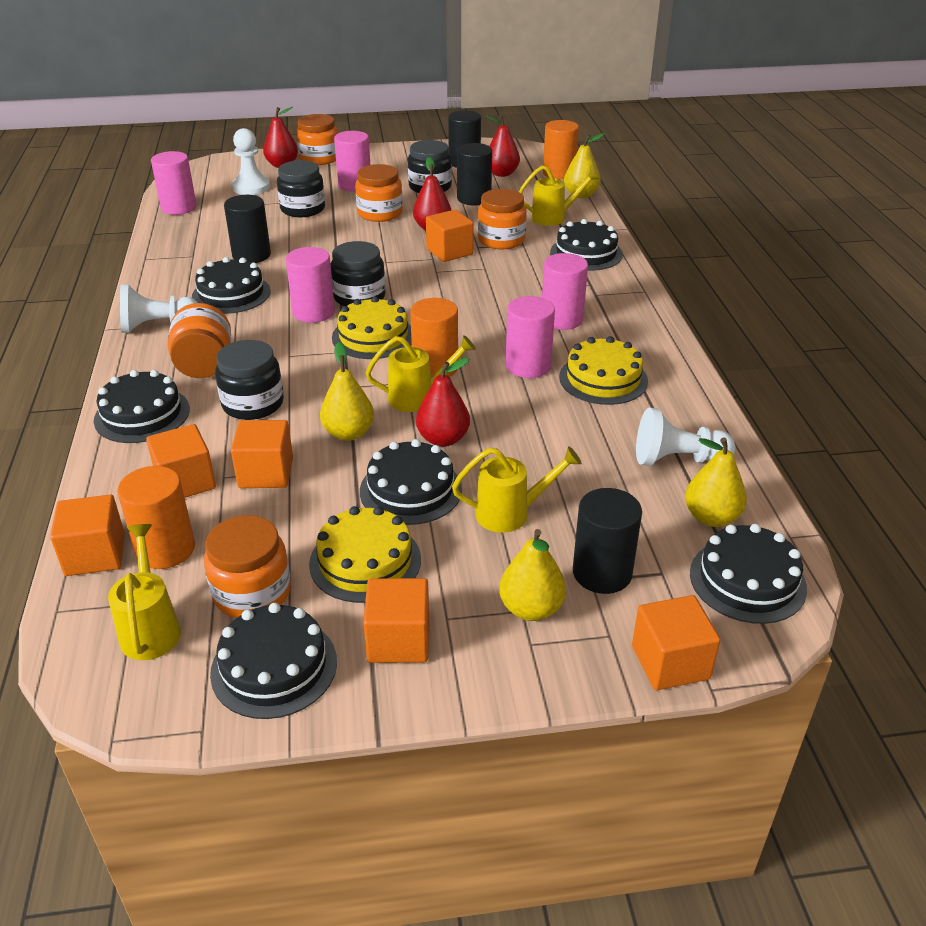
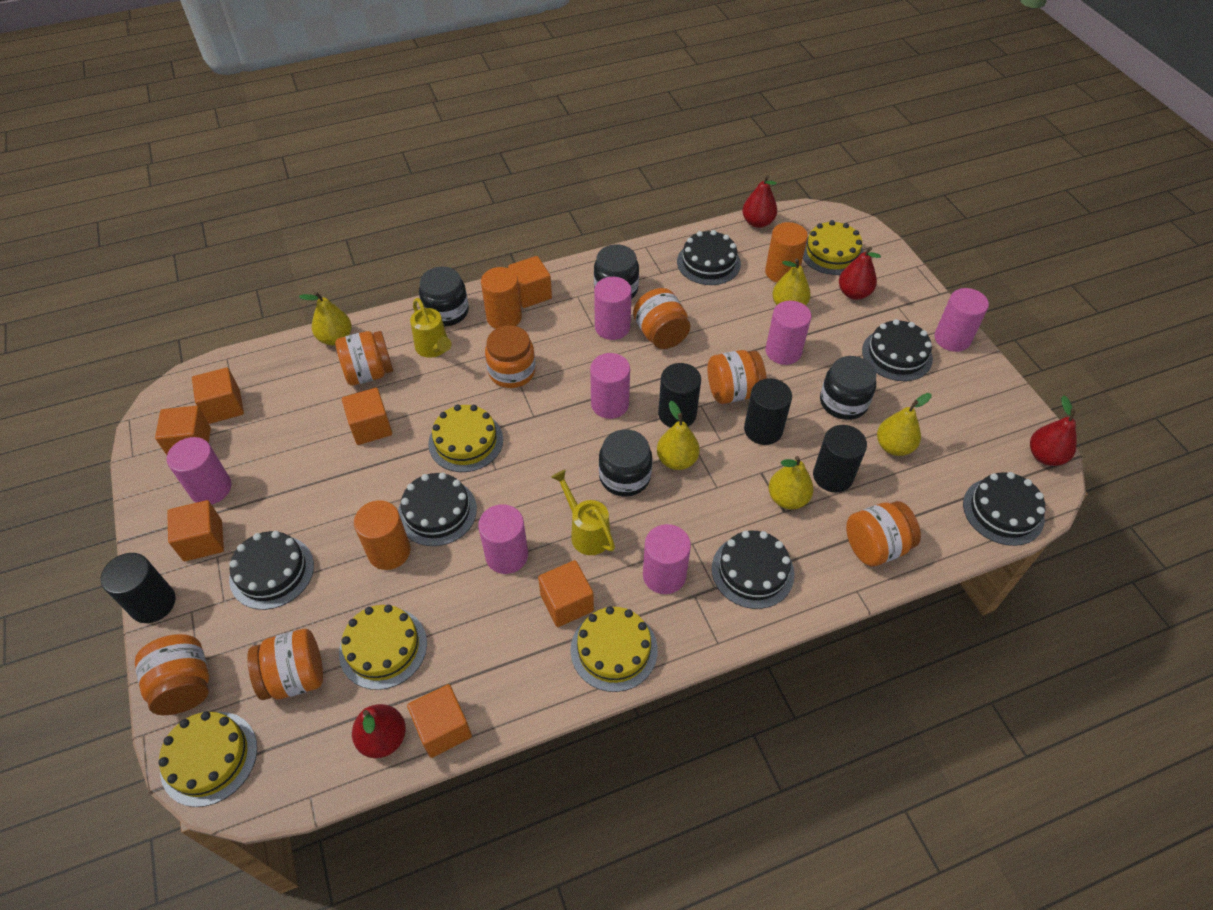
orange cube: [50,495,125,576] [146,424,216,498] [231,420,293,488] [363,578,429,663] [426,210,474,262] [632,595,721,690] = 6 -> [155,406,211,455] [167,500,224,561] [192,368,244,424] [342,388,392,445] [407,684,472,758] [508,256,552,308] [538,560,594,627] = 7
orange jar: [168,303,231,378] [204,515,291,618] [296,114,338,165] [355,164,403,222] [478,189,527,249] = 5 -> [135,634,209,715] [247,629,323,700] [335,331,393,386] [485,325,536,388] [633,288,690,349] [707,350,767,404] [846,501,921,567] = 7
pink cylinder: [151,151,197,215] [286,247,335,323] [334,131,370,191] [506,296,555,378] [542,253,588,330] = 5 -> [167,437,231,504] [478,504,528,574] [590,353,630,419] [594,277,632,340] [643,524,691,594] [766,301,811,365] [934,288,989,352] = 7
white pawn: [120,284,198,333] [232,128,270,195] [636,408,735,466] = 3 -> none = 0
yellow cake: [309,506,421,603] [332,296,412,359] [559,336,648,405] = 3 -> [159,712,257,807] [339,605,427,690] [428,404,503,472] [571,606,658,692] [803,220,864,275] = 5
yellow pear: [320,342,374,441] [499,529,566,621] [564,133,604,198] [685,438,747,527] = 4 -> [299,291,352,345] [657,401,700,470] [769,456,814,509] [772,258,811,306] [877,393,932,456] = 5
yellow watering can: [108,524,181,660] [366,335,476,412] [452,446,582,533] [519,166,599,226] = 4 -> [410,298,451,358] [551,470,615,555] = 2

